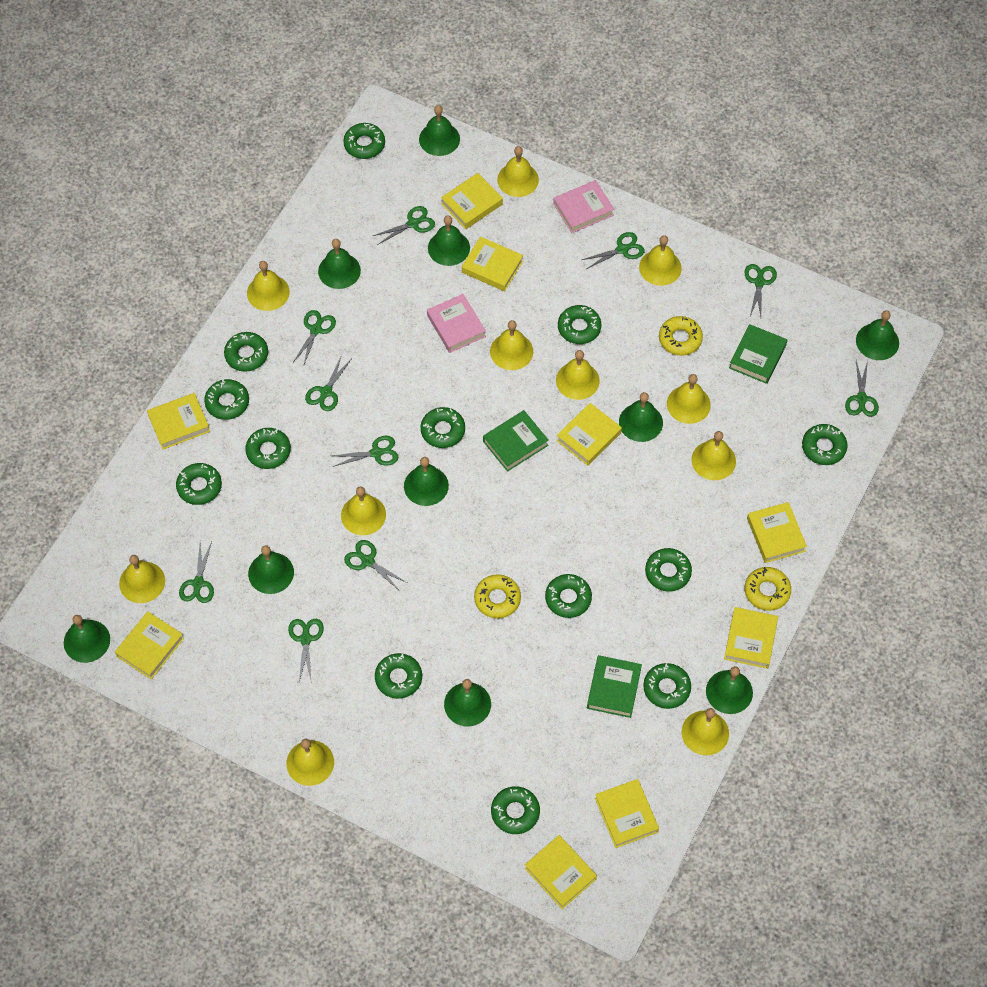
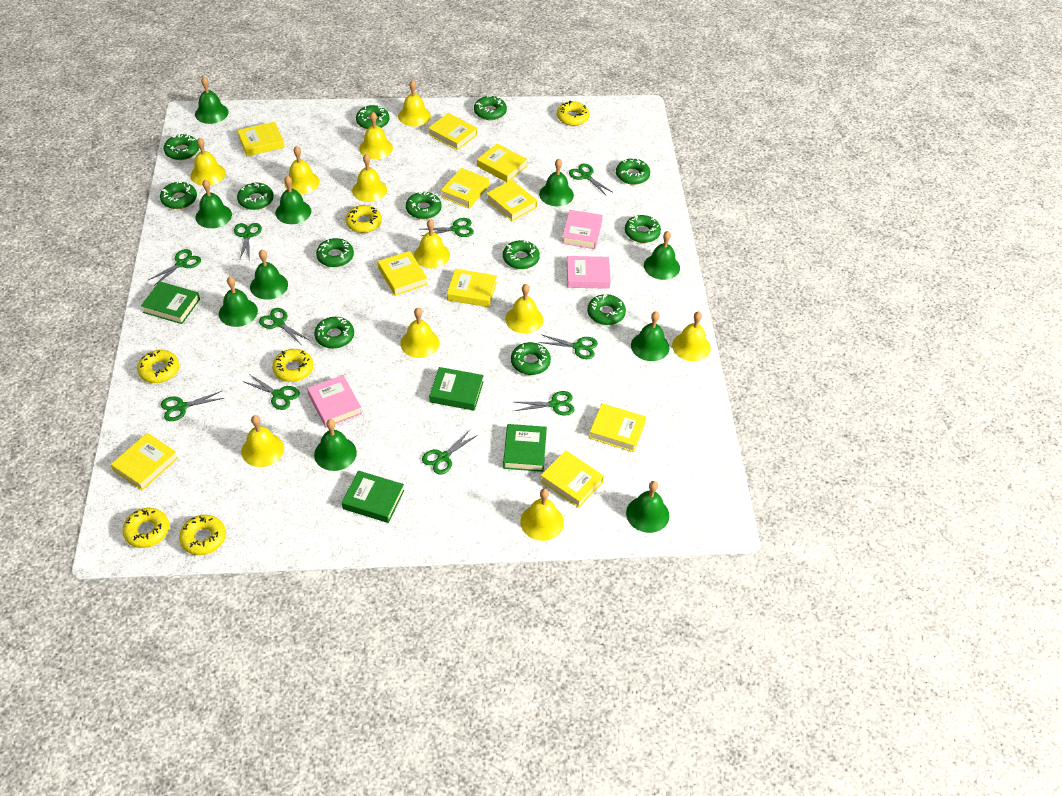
green book: [483,410,549,472] [587,655,642,718] [729,324,787,384] = 3 -> [141,281,200,324] [341,471,404,523] [429,367,484,411] [503,424,547,472] = 4
pink book: [427,294,486,353] [553,180,614,233] = 2 -> [307,375,362,427] [562,210,603,249] [567,256,611,289] = 3
yellow book: [115,611,184,679] [147,393,210,450] [441,173,503,229] [462,237,523,291] [525,835,597,909] [556,403,622,466] [595,779,659,848] [724,607,778,669] [747,502,807,563] = 9 -> [111,433,178,490] [237,122,285,156] [378,251,428,296] [428,113,477,150] [441,168,489,208] [447,269,497,307] [477,144,528,182] [486,180,538,221] [540,450,604,508] [589,403,646,452] = 10
yellow donut: [474,574,521,618] [659,316,703,356] [744,567,791,611] = 3 -> [122,508,169,548] [137,350,179,383] [179,515,226,555] [272,349,313,382] [345,205,382,233] [557,100,590,126] = 6

